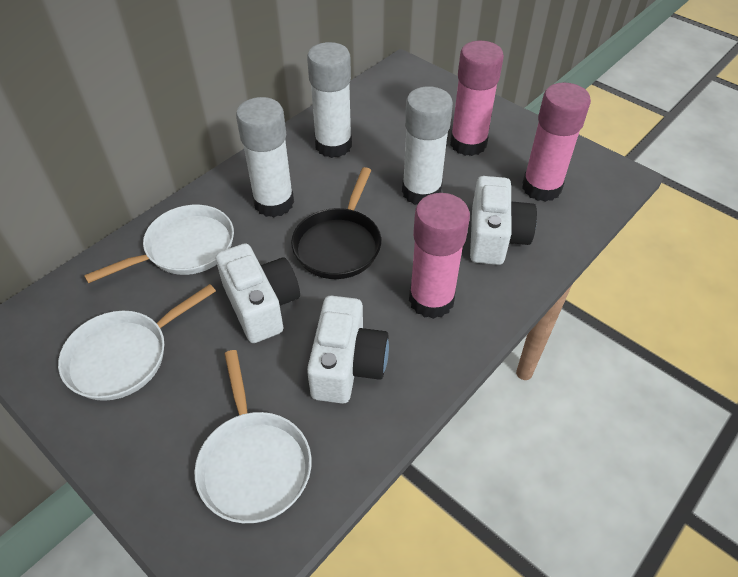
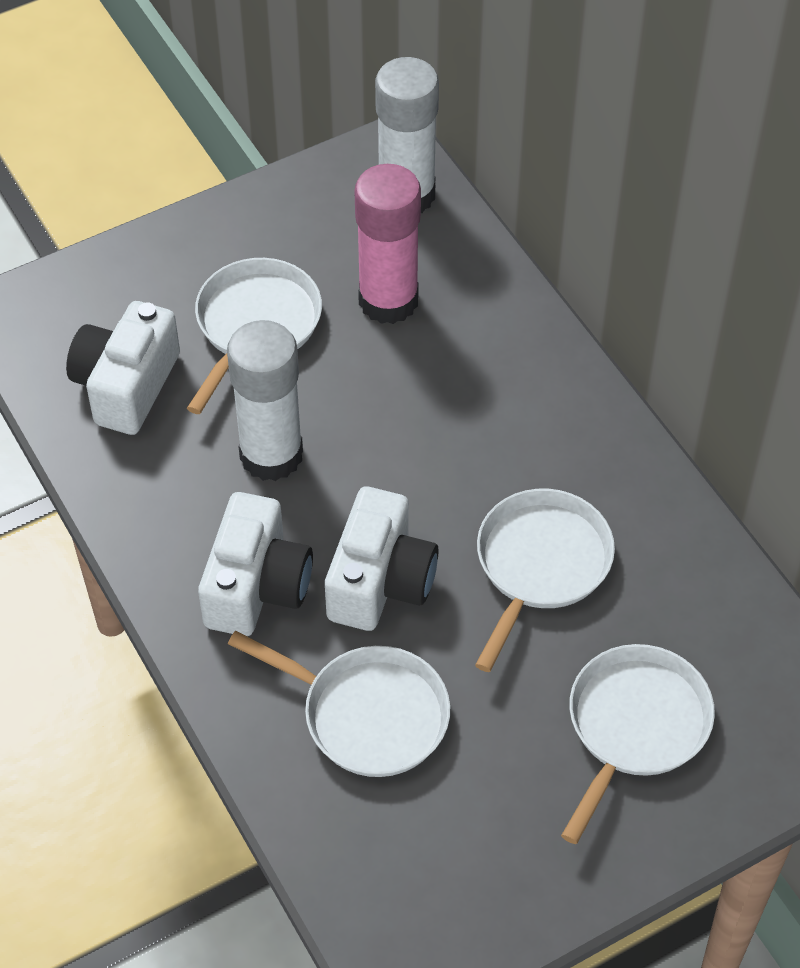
black pan: [291,167,381,279] = 1 -> none = 0
pink glue stick: [409,193,470,319] [450,41,504,156] [522,82,591,202] = 3 -> [355,164,421,324] = 1
white glue stick: [236,97,294,217] [307,42,352,158] [402,86,453,205] = 3 -> [227,320,303,481] [375,57,439,213] = 2
white pan: [58,284,216,401] [84,205,234,283] [194,350,312,523] = 3 -> [187,258,322,414] [228,631,450,777] [475,489,615,672] [561,644,715,844] = 4

